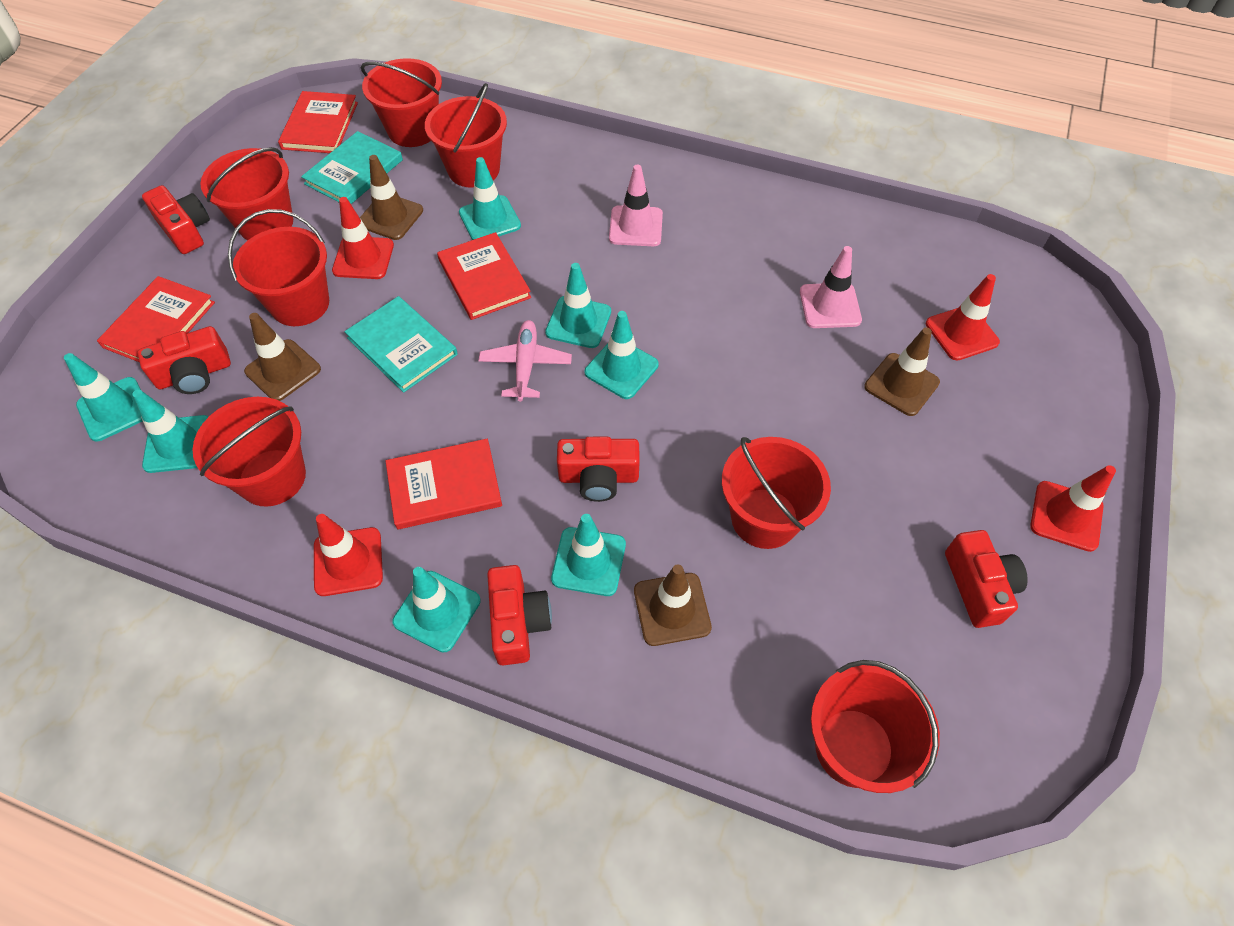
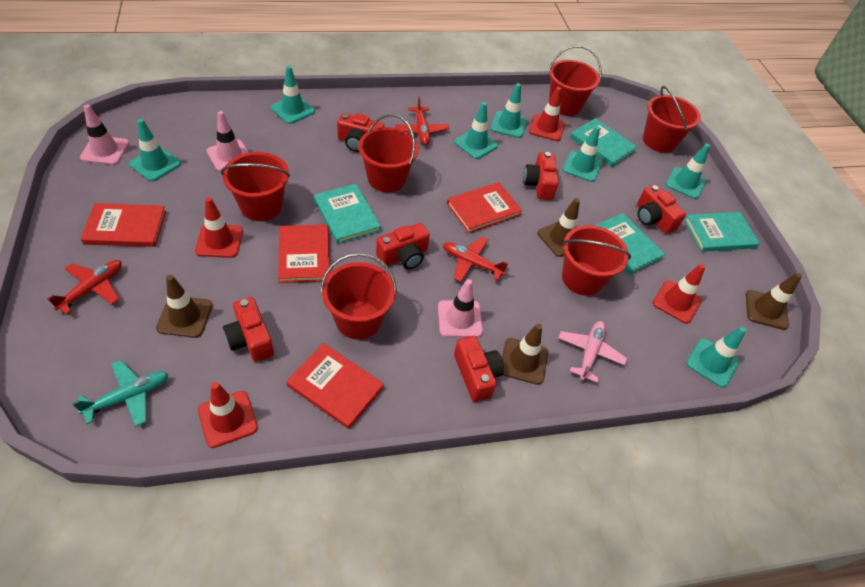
pink traffic cone: [609,165,663,246] [800,246,862,328] = 2 -> [80,105,129,165] [207,111,249,171] [438,279,483,337] = 3
red bucket: [192,397,306,507] [200,147,293,240] [228,209,329,326] [361,58,442,147] [425,83,507,188] [722,437,831,549] [811,660,940,793] = 7 -> [221,152,290,221] [320,253,397,340] [358,114,419,192] [548,46,602,116] [562,225,631,296] [643,86,701,153] = 6
red camera: [138,326,231,394] [142,185,210,254] [487,565,552,665] [557,437,640,502] [945,530,1028,628] = 5 -> [223,297,274,362] [337,113,384,152] [376,223,430,269] [454,336,504,402] [523,152,559,200] [637,185,686,234] = 6
red plane: none = 0 -> [47,260,122,314] [395,97,449,145] [443,237,508,282] = 3
turquoise book: [301,131,403,204] [344,296,458,393] = 2 -> [314,184,381,244] [570,118,637,167] [594,213,665,275] [684,212,760,252] = 4
turquoise plane: none = 0 -> [72,360,168,427] = 1

